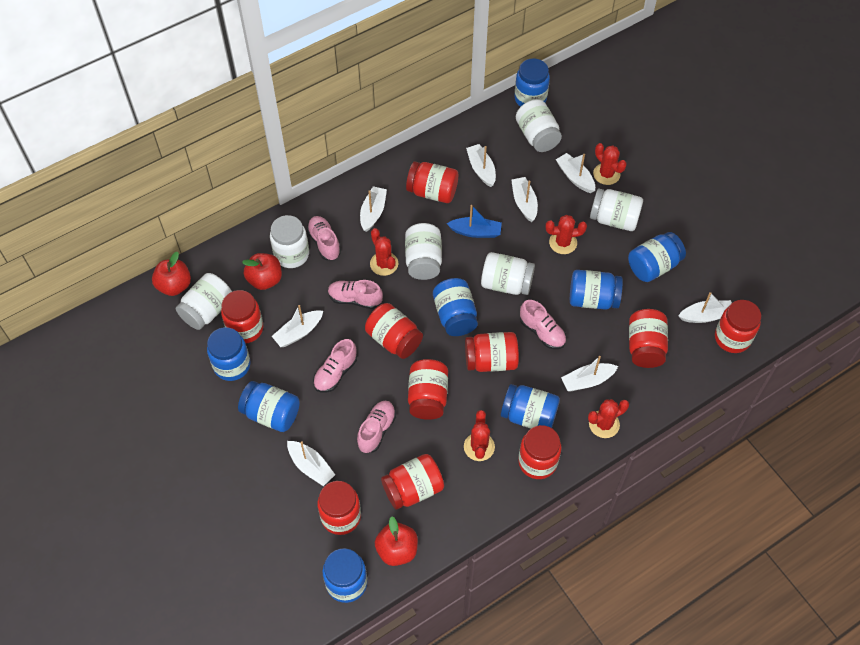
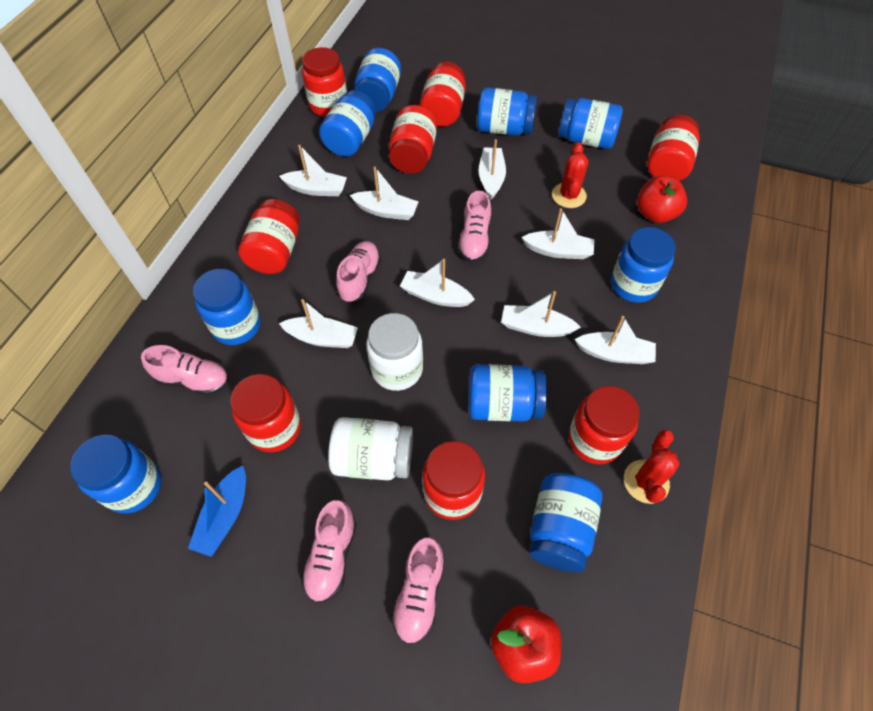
blue jar: [207,327,251,381] [238,381,300,432] [322,548,367,603] [433,278,478,336] [501,384,560,429] [514,58,550,107] [570,270,623,310] [628,232,686,282] = 8 -> [70,435,162,514] [193,269,261,345] [319,90,376,157] [354,48,401,112] [469,364,547,422] [477,87,537,136] [529,473,602,572] [558,98,623,149] [611,227,676,303] = 9
red apple: [152,252,191,296] [242,253,282,290] [375,516,418,566] = 3 -> [491,606,561,683] [637,176,687,223] = 2
red cactus: [370,228,398,276] [464,410,495,461] [546,215,587,254] [588,399,629,438] [593,143,627,185] = 5 -> [552,142,588,208] [624,430,680,504] = 2
red jar: [221,290,263,343] [317,481,361,535] [365,303,423,359] [381,454,444,510] [406,162,458,203] [408,359,448,420] [465,332,519,372] [518,425,561,479] [629,309,668,368] [715,300,761,353] = 10 -> [230,374,301,452] [238,199,300,274] [302,47,347,117] [389,105,437,174] [420,62,466,127] [422,441,485,520] [569,386,640,464] [647,115,700,181] = 8
white jar: [176,273,232,330] [270,215,309,268] [405,223,442,280] [481,252,535,295] [516,99,562,152] [590,189,643,231] = 6 -> [328,417,413,480] [366,313,423,391] = 2

